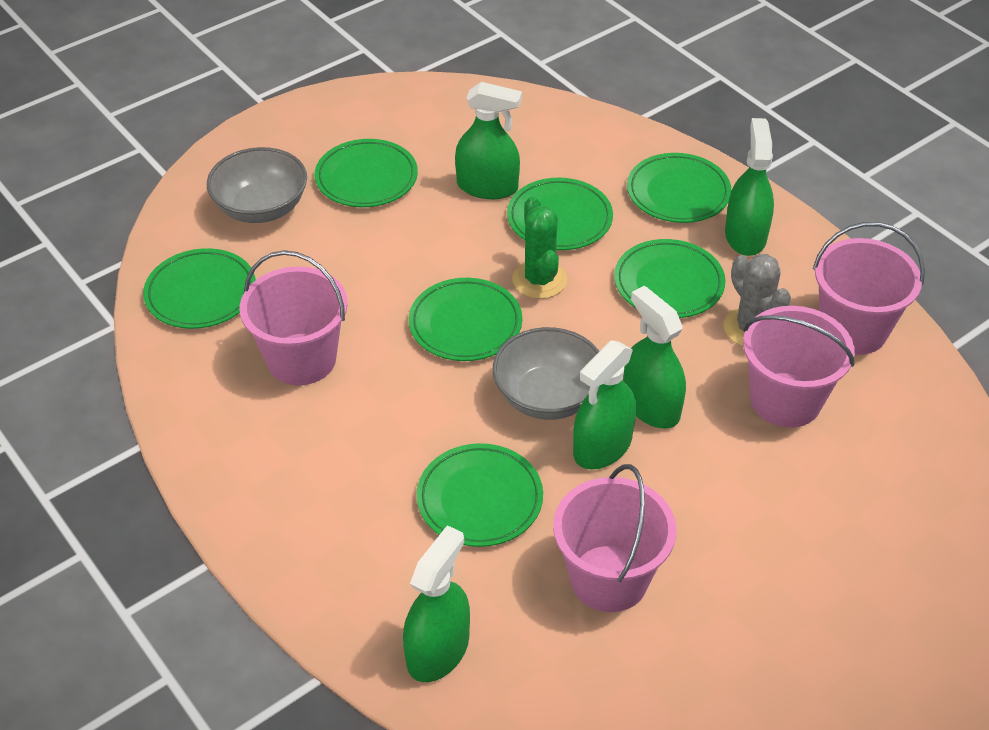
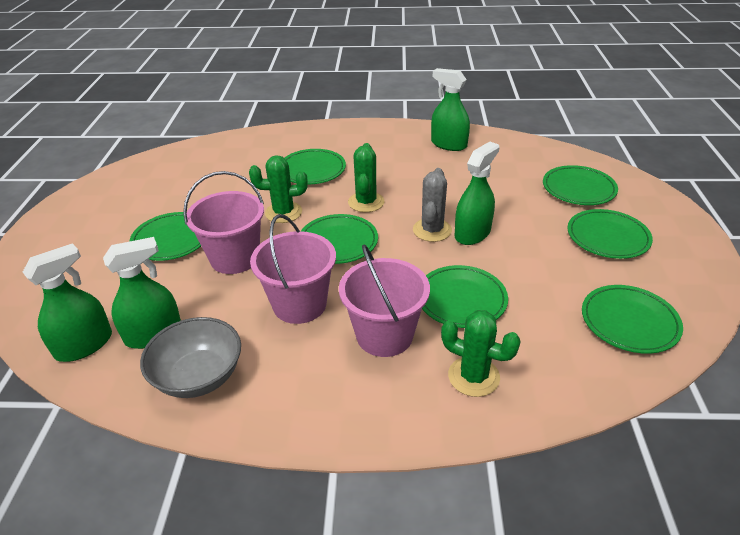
green cactus: [512,196,567,299] = 1 -> [249,155,308,223] [348,143,385,212] [441,310,521,397] = 3
green spray bottle: [403,525,470,682] [455,82,522,199] [573,340,636,469] [623,286,686,429] [725,118,774,256] = 5 -> [23,243,112,362] [103,237,181,349] [431,68,470,151] [455,141,500,245] = 4
grey bowl: [207,147,307,223] [493,327,599,420] = 2 -> [140,317,241,398] = 1
pink bucket: [240,250,348,385] [553,464,676,612] [743,306,855,428] [813,222,925,355] = 4 -> [183,171,264,274] [250,214,336,324] [339,244,430,357] = 3

